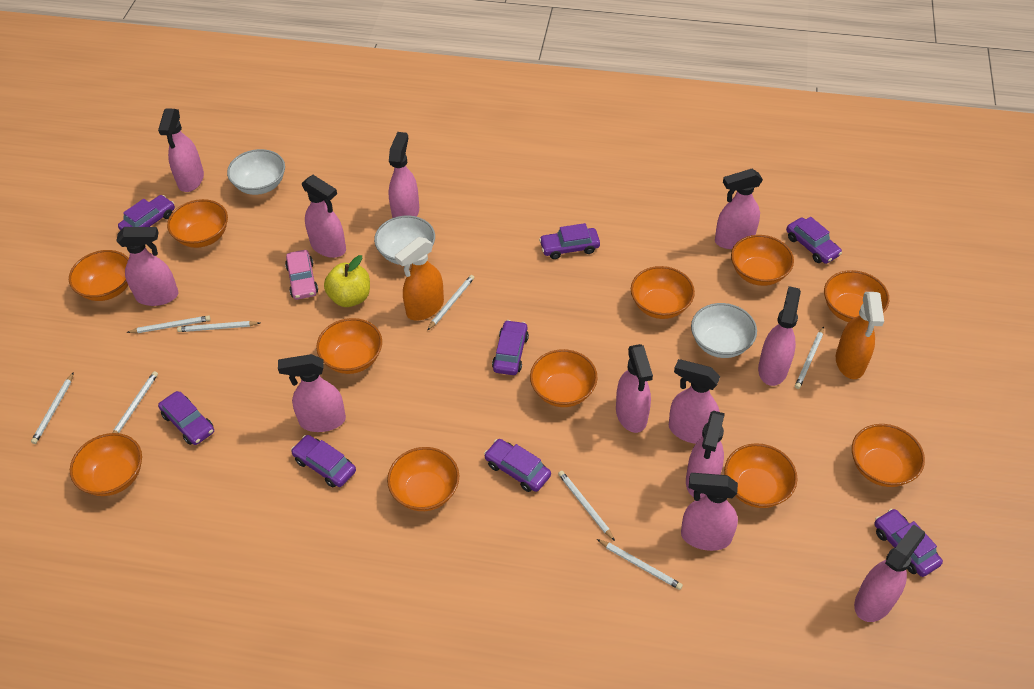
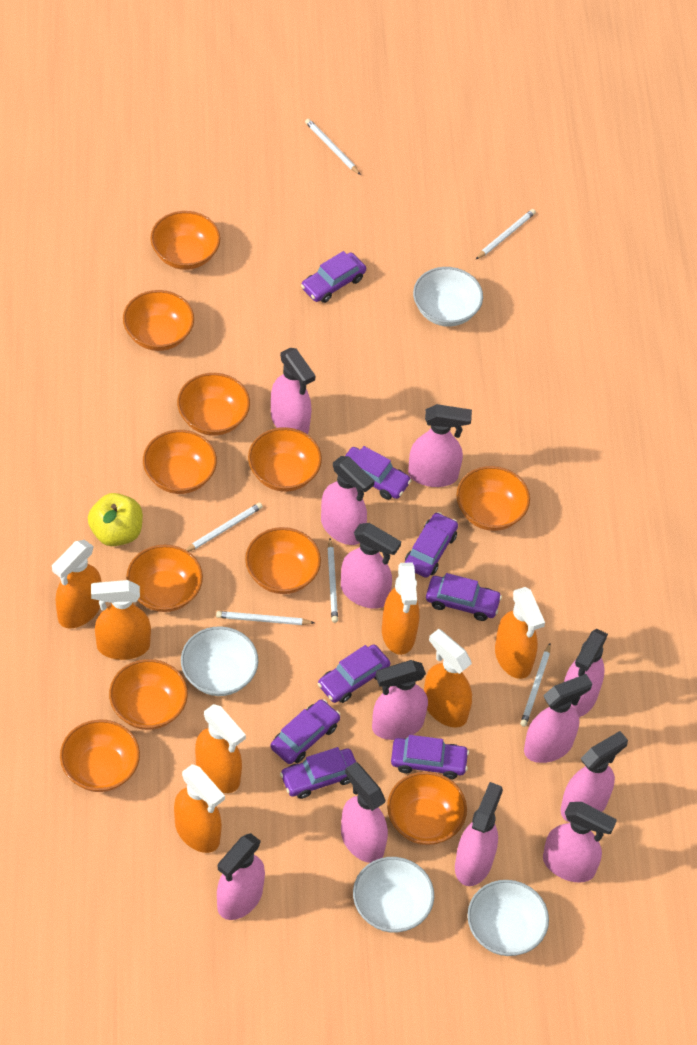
orange spray bottle: [395,237,444,321] [836,292,884,379] = 2 -> [52,540,101,628] [91,580,151,660] [174,764,225,853] [195,704,246,793] [382,562,419,655] [424,629,472,728] [495,587,545,679] = 7
pink car: [285,250,318,300] = 1 -> none = 0
white bowl: [227,149,285,195] [374,215,435,265] [691,303,757,358] = 3 -> [181,626,258,696] [353,857,434,933] [413,267,483,327] [467,880,549,956] = 4
white pencil: [31,372,74,444] [113,371,158,433] [126,315,211,333] [177,321,260,332] [427,275,474,331] [558,471,615,541] [597,539,683,590] [795,326,824,389] = 8 -> [186,502,263,552] [216,611,315,625] [305,119,361,175] [327,539,338,623] [475,209,536,260] [520,643,551,727] = 6

